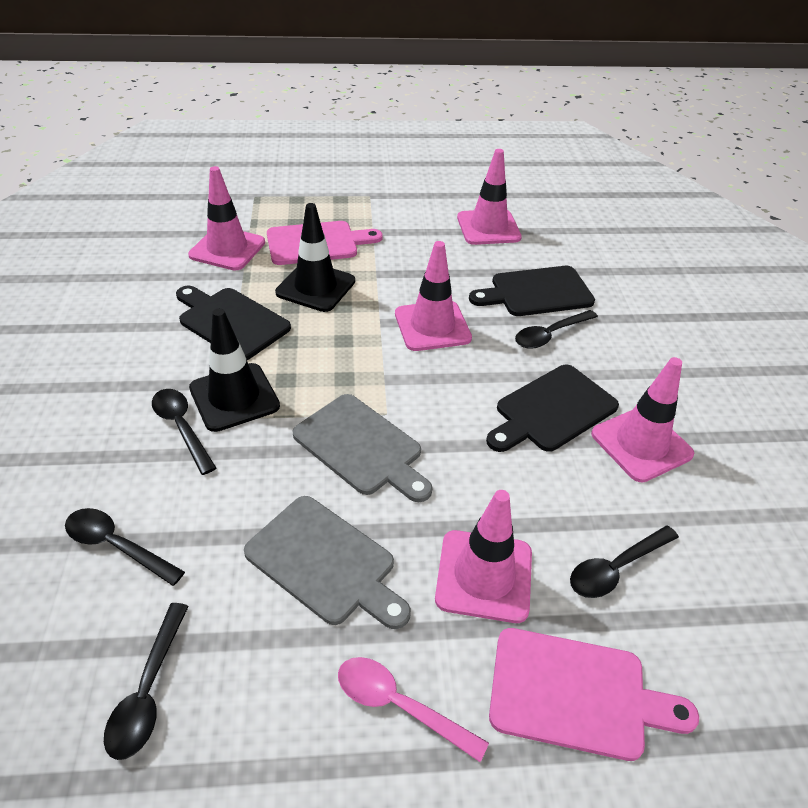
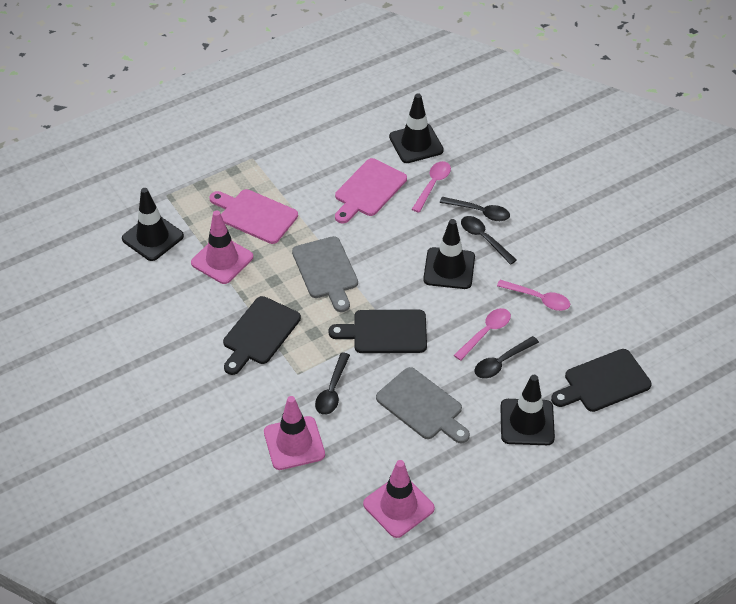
black spoon: [65,508,185,586] [104,603,189,760] [152,389,216,475] [515,310,598,349] [570,526,679,598] = 5 -> [315,352,350,415] [440,197,510,221] [461,216,517,265] [474,336,539,378] = 4
black traffic cone: [189,308,280,432] [275,203,355,312] = 2 -> [122,188,184,261] [389,93,444,163] [423,219,475,289] [500,375,555,445] = 4
pink spoon: [338,657,489,762] = 1 -> [412,161,451,213] [454,308,511,361] [497,280,570,311] = 3
pink traffic cone: [188,166,265,271] [395,241,472,351] [435,490,532,623] [457,149,522,245] [591,357,694,482] = 5 -> [191,210,253,284] [264,396,325,470] [363,460,435,538] = 3

